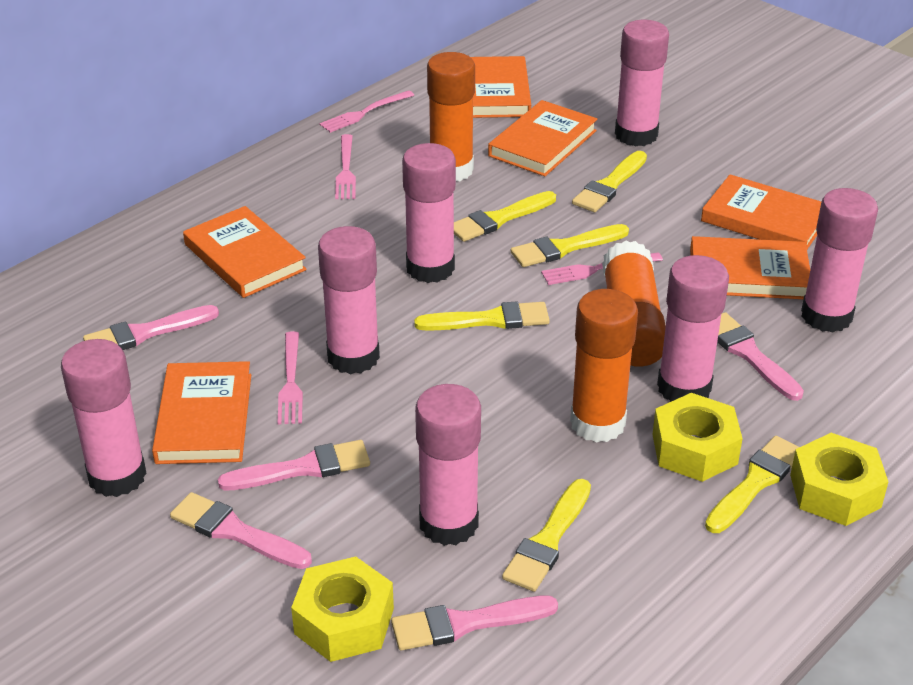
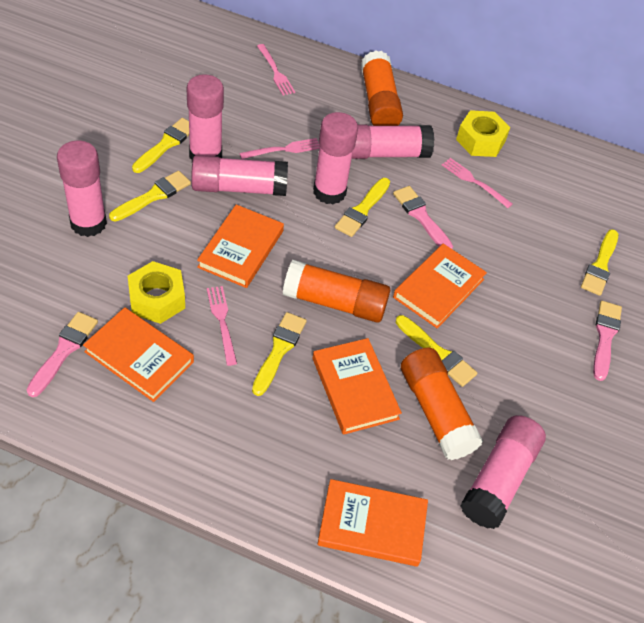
orange book: [152,361,251,464] [183,206,307,298] [471,56,531,118] [488,100,597,176] [690,236,810,299] [701,174,821,249] = 6 -> [83,307,194,402] [197,204,284,288] [312,338,402,435] [317,479,428,567] [393,244,487,329] = 5
pink brush: [83,305,219,350] [170,492,312,569] [218,440,370,490] [391,596,558,651] [717,312,804,401] = 5 -> [27,312,98,397] [393,186,453,249] [593,301,622,381] = 3
pink glue stick: [61,339,147,497] [318,226,380,374] [402,143,456,283] [415,384,481,546] [615,20,669,147] [657,255,729,402] [801,188,878,333] = 7 -> [57,141,107,237] [187,74,224,161] [191,155,288,196] [313,112,358,204] [352,124,434,159] [460,415,546,529] = 6
yellow nut: [291,556,394,662] [652,393,743,482] [790,433,888,526] = 3 -> [128,261,185,324] [456,110,510,157] = 2

